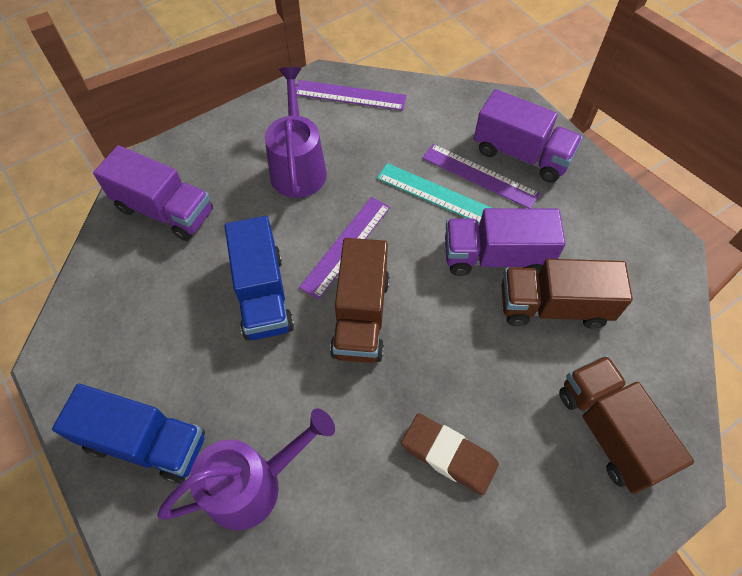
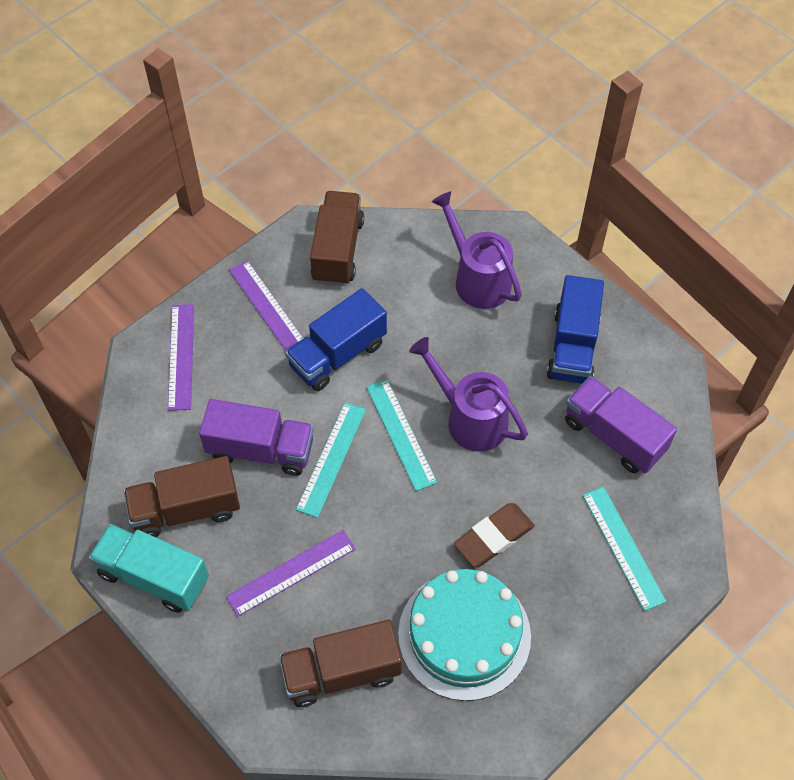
purple truck: [93,145,213,241] [445,208,566,276] [474,89,583,183] = 3 -> [199,399,314,476] [565,376,677,473] = 2
turquoise cake: none = 0 -> [398,569,531,701] = 1
turquoise ruler: [377,163,492,224] = 1 -> [296,402,366,518] [366,379,437,491] [583,487,666,611] = 3
turquoise truck: none = 0 -> [89,524,209,613] = 1

